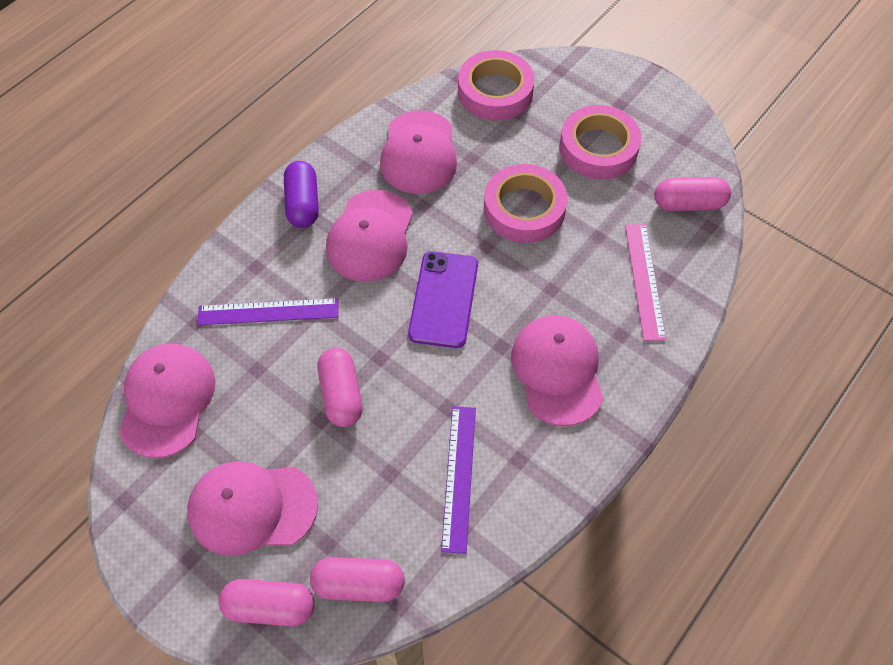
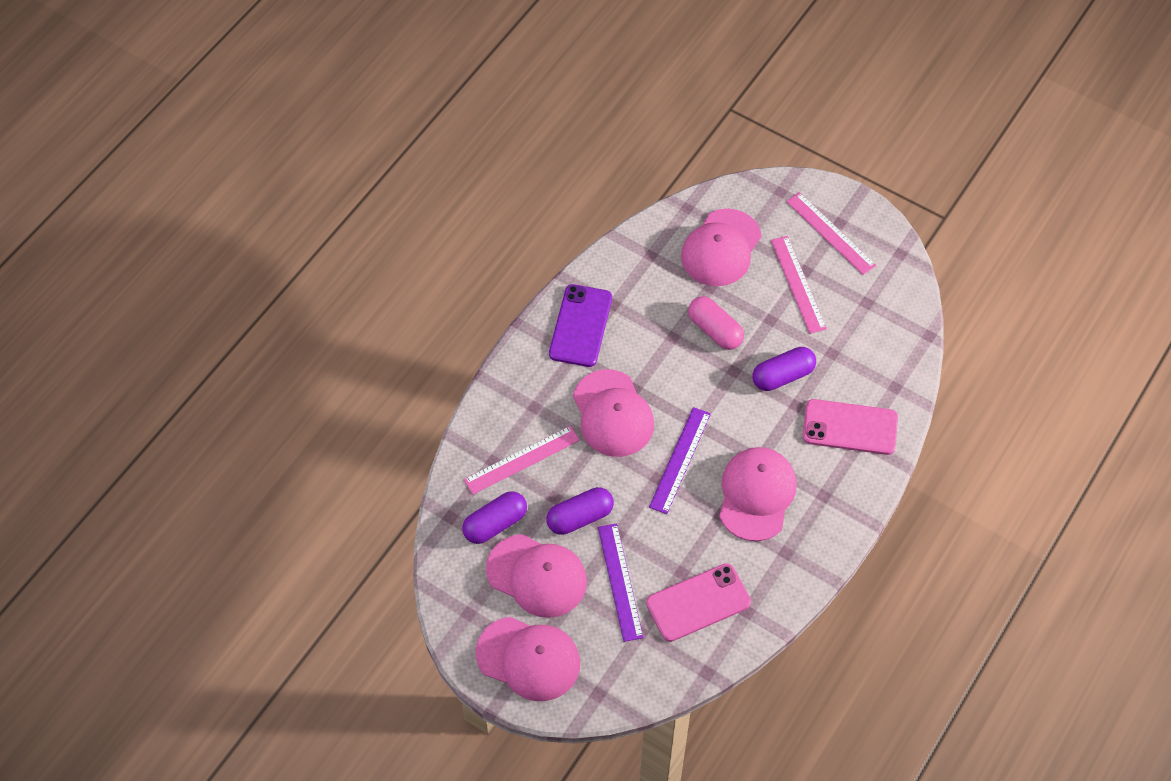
pink capsule: [218,579,315,626] [310,557,405,602] [318,348,363,427] [655,177,731,211] = 4 -> [688,296,744,350] = 1
pink phone: none = 0 -> [646,563,751,642] [803,399,898,455] = 2
pink ruler: [625,224,666,341] = 1 -> [464,426,580,495] [771,236,827,334] [786,192,876,275] = 3
pink tape: [458,50,535,121] [484,164,568,243] [559,105,641,180] = 3 -> none = 0
purple capsule: [284,161,319,228] = 1 -> [462,491,527,544] [546,487,614,535] [753,347,816,391] = 3

